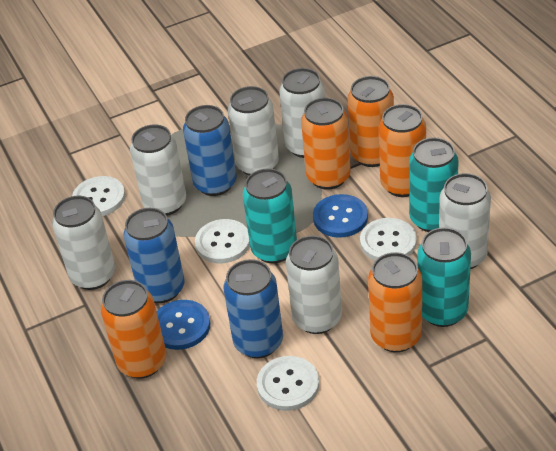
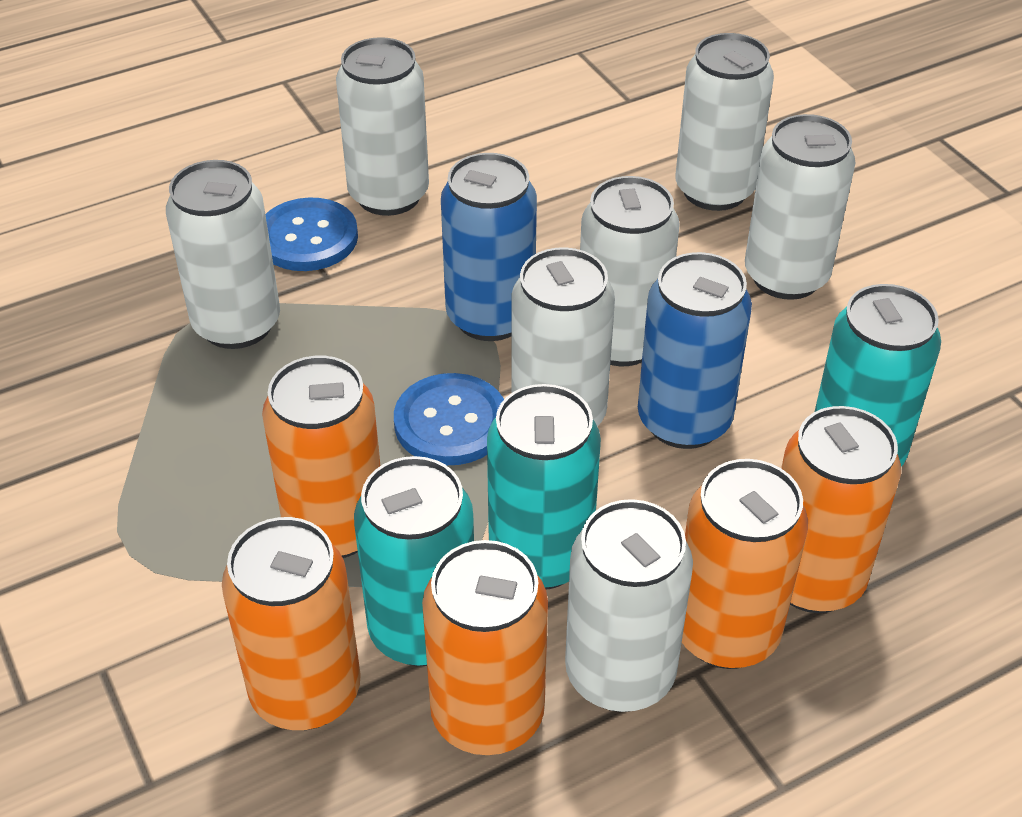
blue can: [123,208,184,303] [183,105,237,196] [223,259,283,358] = 3 -> [441,153,537,341] [638,252,752,449] = 2
white button: [72,176,125,216] [195,219,250,263] [257,356,319,411] [360,218,417,261] = 4 -> none = 0
white can: [52,196,115,290] [130,124,186,216] [228,86,279,175] [279,68,325,158] [286,236,342,334] [439,173,491,269] = 6 -> [166,160,280,349] [336,37,429,216] [511,247,615,426] [565,499,693,712] [580,176,680,366] [675,33,774,211] [745,114,856,300] = 7

